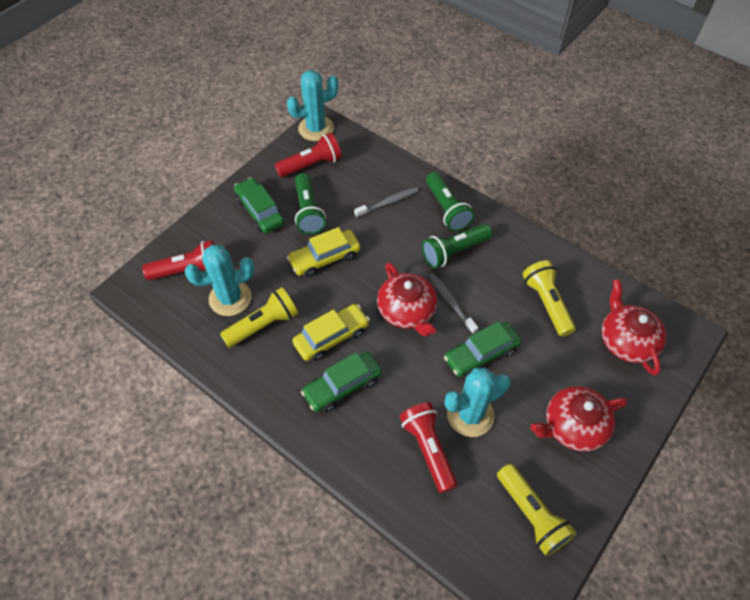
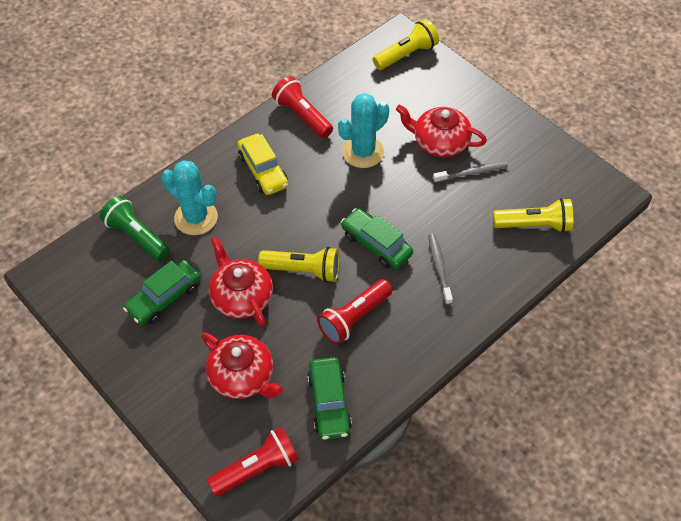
green flashlight: [295,173,326,235] [422,224,492,268] [426,172,474,232] = 3 -> [100,196,170,261] = 1
turquoise cactus: [184,245,255,316] [287,70,339,141] [445,368,511,437] = 3 -> [161,160,218,235] [338,93,389,168] = 2
yellow car: [287,227,360,277] [293,304,370,361] = 2 -> [237,134,288,195] = 1

